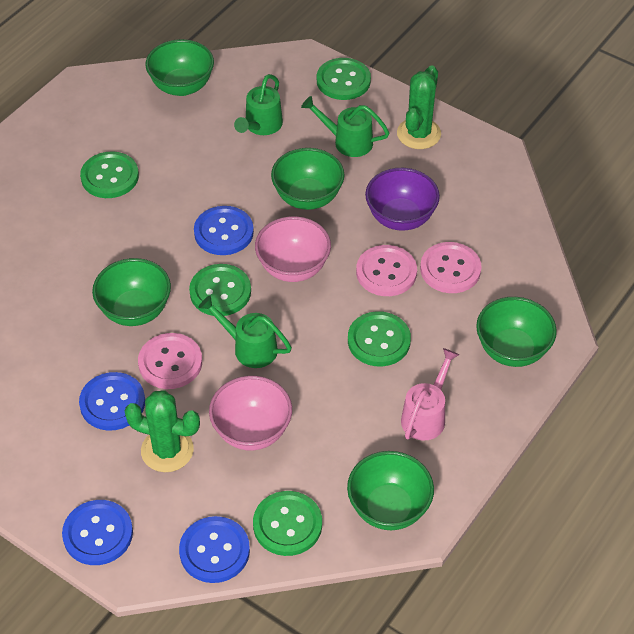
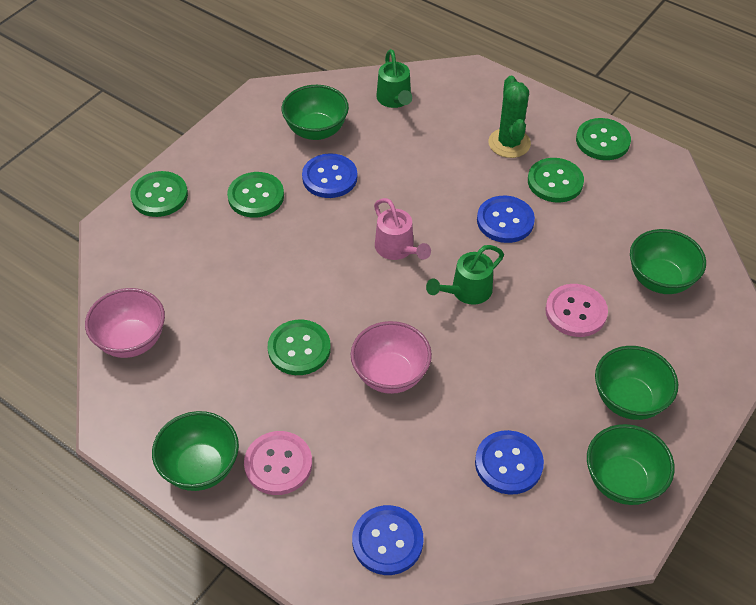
green cactus: [124,390,200,472] [397,65,441,149] = 2 -> [488,76,531,158] = 1
green watering can: [198,295,292,368] [234,74,283,135] [301,96,389,157] = 3 -> [376,49,412,108] [426,245,504,305] = 2
pink button: [138,333,202,389] [356,245,417,296] [420,242,482,293] = 3 -> [244,431,312,495] [545,284,608,337] = 2
purple bowl: [365,168,440,231] = 1 -> none = 0

